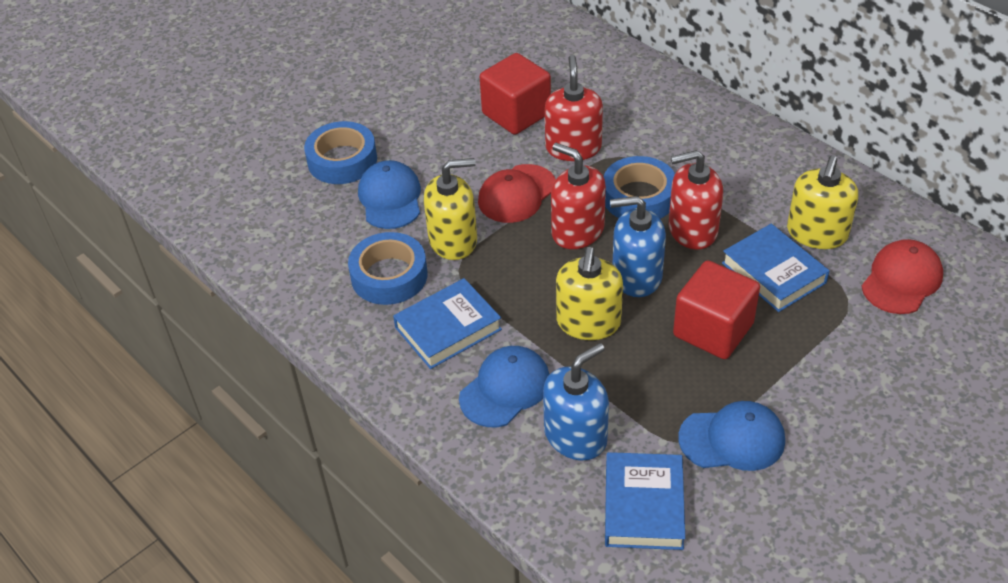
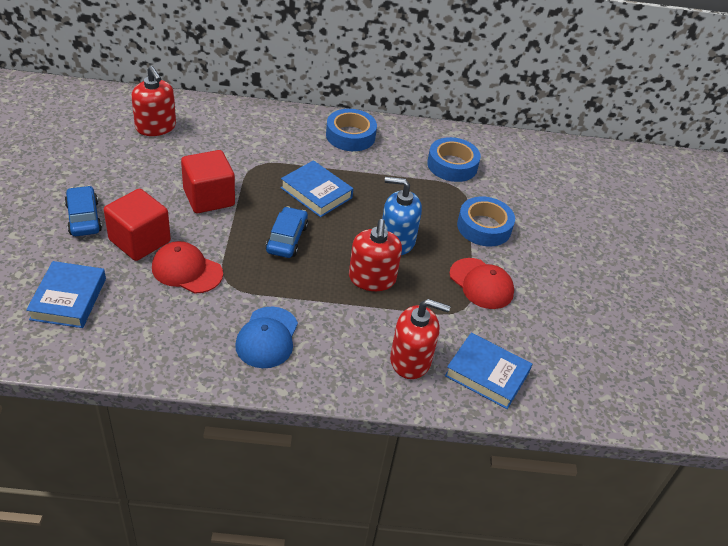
blue cap: [358,160,421,229] [459,346,550,427] [678,401,785,471] = 3 -> [235,307,298,368] = 1
blue car: none = 0 -> [65,186,102,236] [266,206,308,258] = 2
blue soap dispenser: [543,343,609,461] [610,196,666,297] = 2 -> [382,177,422,255] = 1
yellow soap dispenser: [424,158,477,260] [556,247,623,340] [787,155,858,249] = 3 -> none = 0

